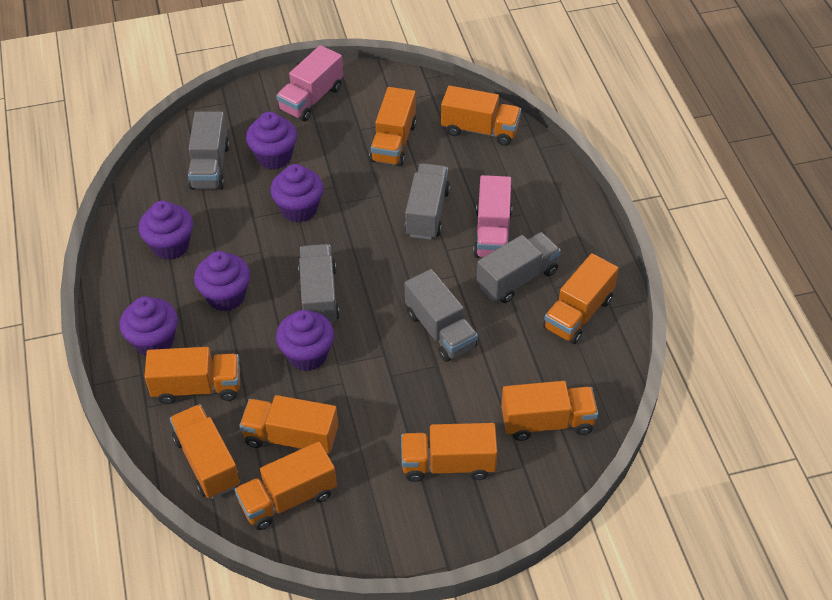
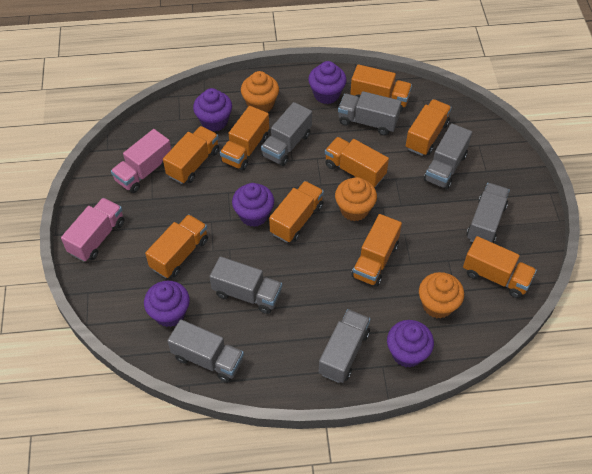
grey truck: [188,111,230,190] [298,244,340,324] [405,163,450,240] [405,269,478,362] [477,232,561,303] = 5 -> [167,319,244,382] [209,256,282,314] [261,102,312,166] [319,309,370,383] [338,91,401,135] [424,123,472,190] [466,183,510,243] = 7
orange cupcake: none = 0 -> [241,71,279,113] [335,177,377,221] [419,272,464,319] = 3
purple cupcake: [120,296,178,356] [139,201,193,260] [194,251,250,311] [246,112,297,169] [270,164,324,223] [276,310,334,371] = 6 -> [144,281,190,327] [193,88,232,132] [232,183,274,227] [308,61,347,104] [387,320,434,368] = 5

